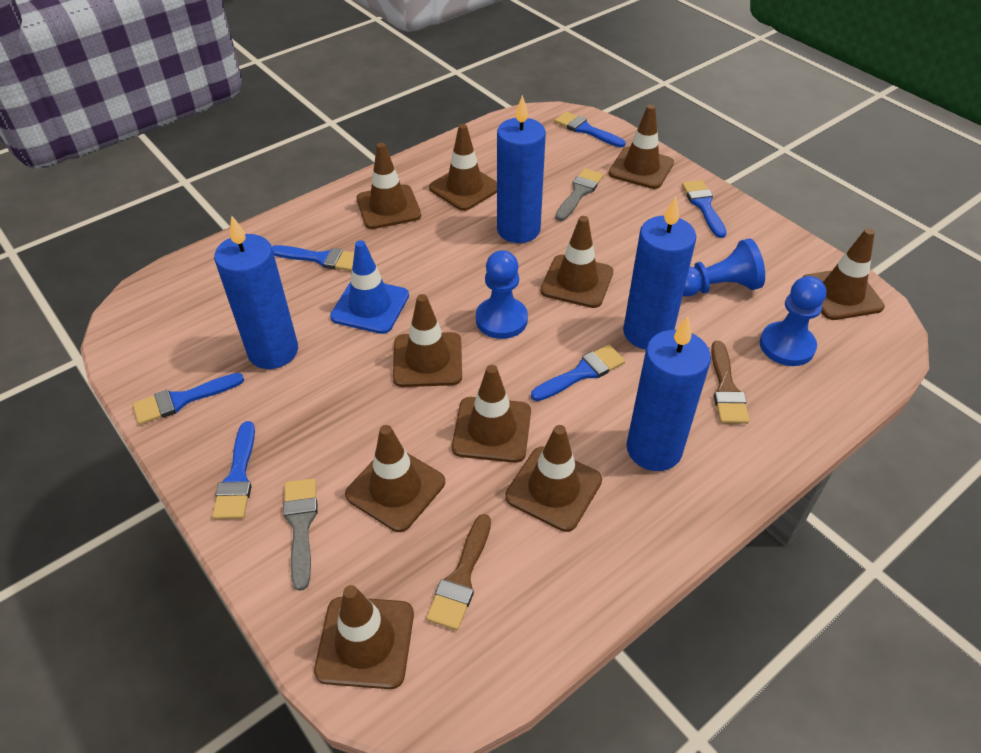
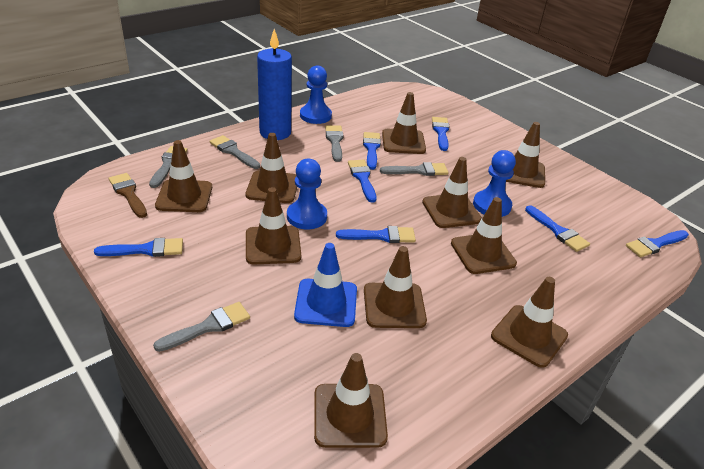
blue brush: [133,373,244,425] [212,421,255,519] [272,245,354,271] [531,345,625,401] [555,112,626,147] [682,180,726,238] = 6 -> [94,238,183,257] [336,226,416,243] [348,160,377,203] [363,132,381,170] [432,117,450,151] [525,205,590,252] [626,230,689,257] = 7
blue candle: [214,215,298,369] [497,95,546,243] [623,197,696,349] [626,316,711,471] = 4 -> [257,29,292,140] = 1
brown brush: [426,514,491,630] [711,341,749,424] = 2 -> [108,173,147,218] = 1
grey brush: [283,478,318,591] [555,168,604,221] = 2 -> [149,146,187,188] [153,302,250,352] [209,135,260,169] [325,125,344,162] [380,162,448,176] = 5

